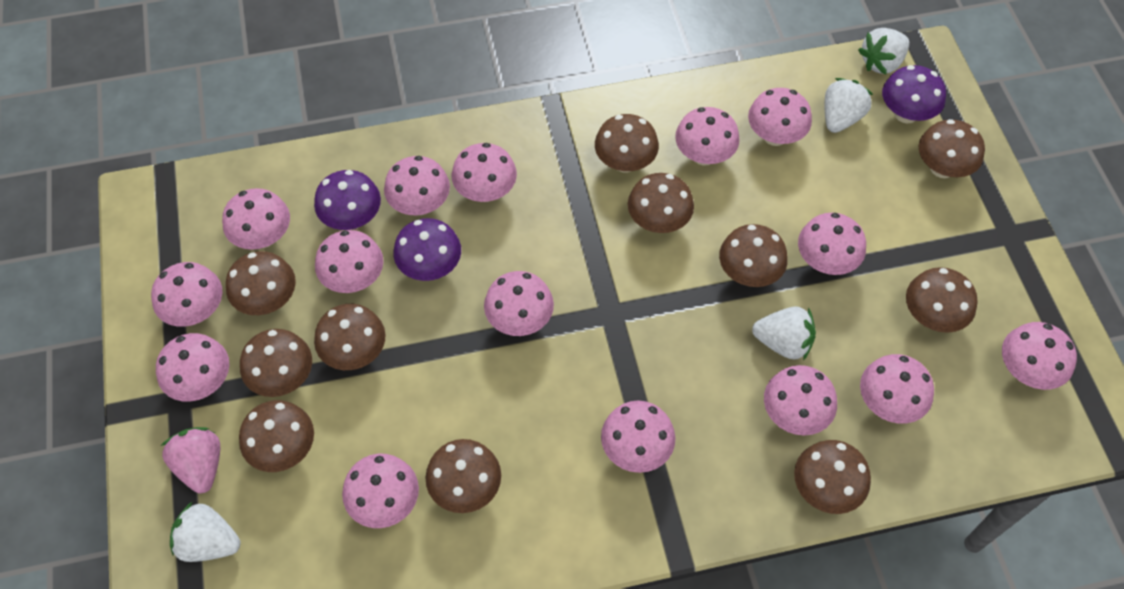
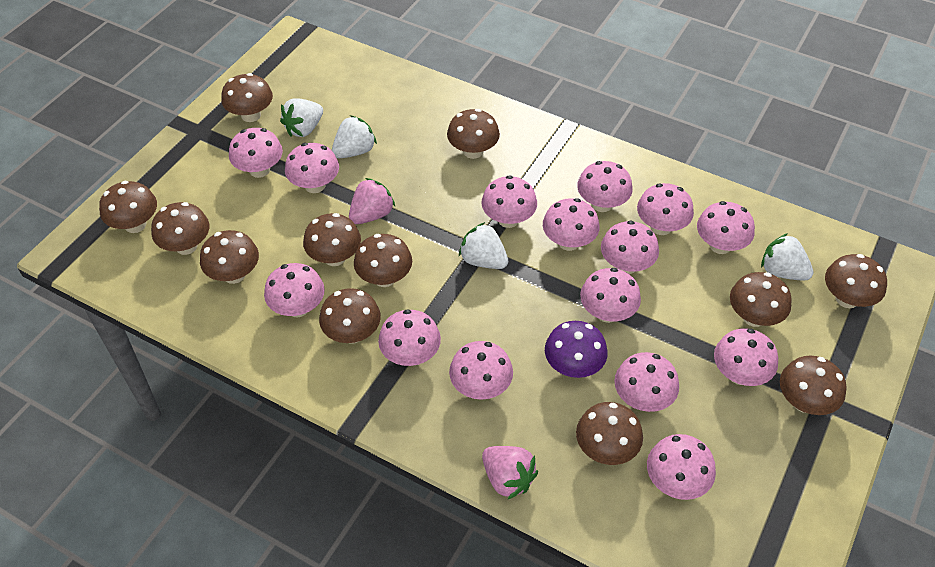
brown mushroom: [226,251,296,315] [239,400,314,472] [240,329,312,397] [314,304,386,370] [425,439,501,513] [595,114,659,173] [628,173,694,233] [719,224,788,287] [794,440,871,514] [906,267,977,333] [919,119,985,178] = 11 -> [99,181,157,233] [151,202,209,255] [200,230,259,284] [221,73,273,122] [303,213,361,266] [319,288,381,344] [354,234,412,287] [447,109,500,159] [576,402,643,465] [730,272,792,327] [780,356,847,415] [825,254,887,308] = 12
pink strawberry: [161,427,220,494] = 1 -> [349,178,395,224] [482,446,538,500] = 2
purple mushroom: [314,170,381,230] [393,218,461,281] [882,65,946,124] = 3 -> [545,321,608,378] = 1

